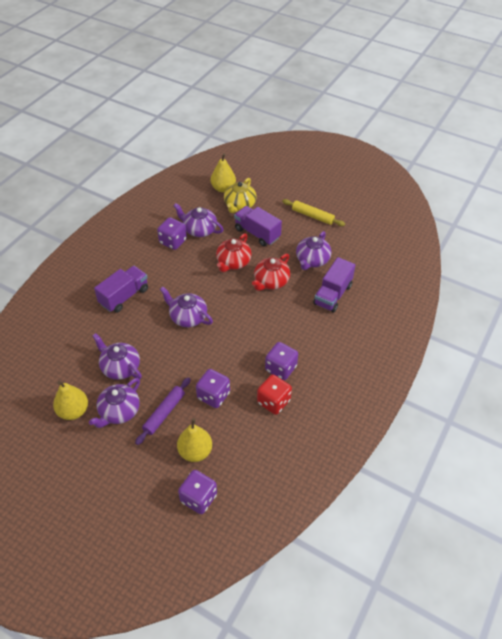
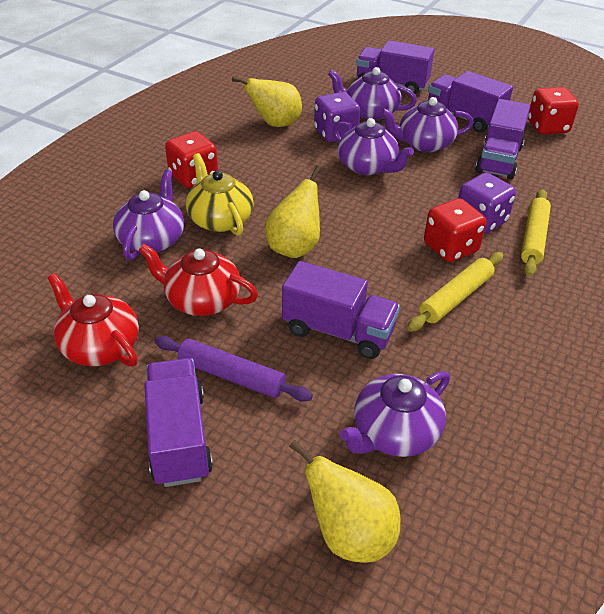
purple dice: [157,217,187,250] [178,470,217,514] [196,369,230,408] [265,342,298,380] = 4 -> [314,92,360,142] [458,173,516,234] = 2
purple truck: [94,266,148,313] [234,206,282,247] [313,257,355,312] = 3 -> [144,358,213,487] [282,261,400,359] [356,40,434,95] [428,71,513,133] [475,99,530,179] = 5
red dice: [257,374,292,415] = 1 -> [165,131,218,188] [424,198,486,262] [528,87,579,134] = 3
yellow rolling pin: [282,199,345,226] = 1 -> [407,252,503,332] [521,189,551,277] = 2

